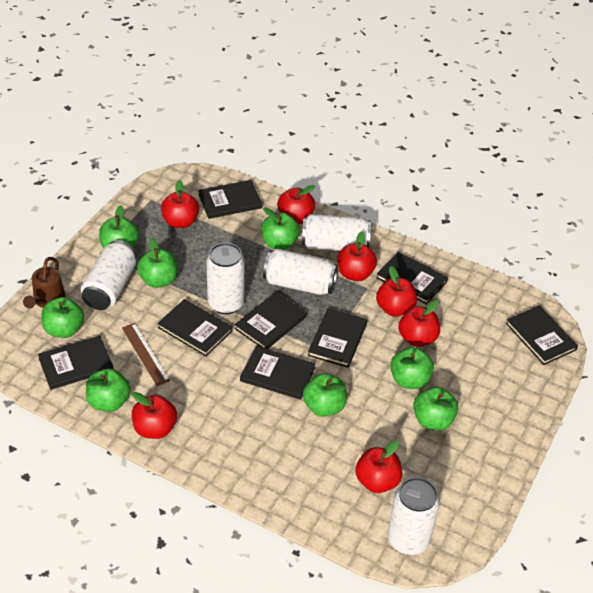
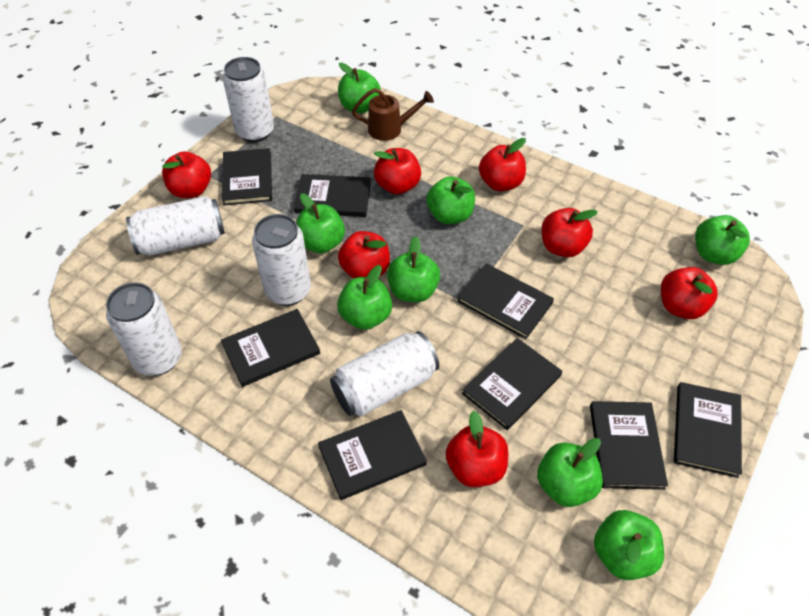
brown ruler: [122,323,170,386] = 1 -> none = 0

